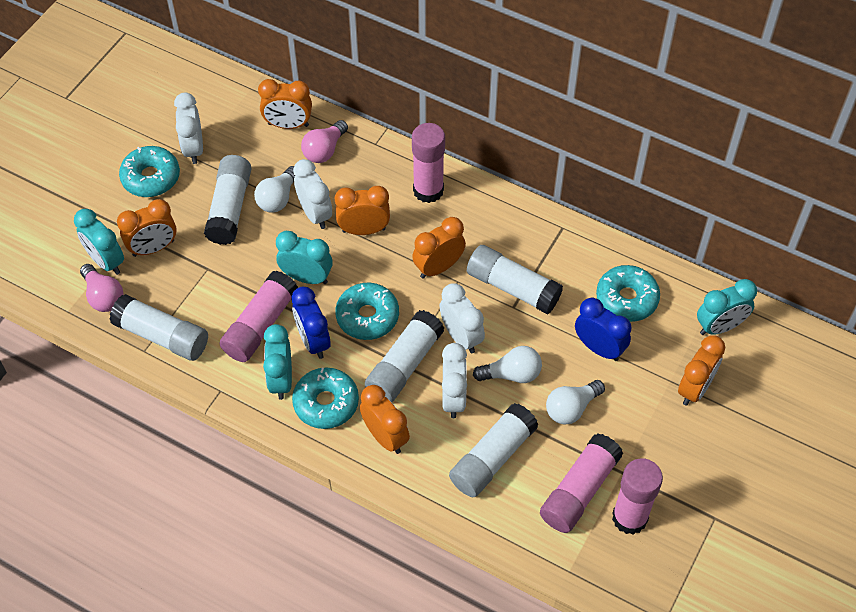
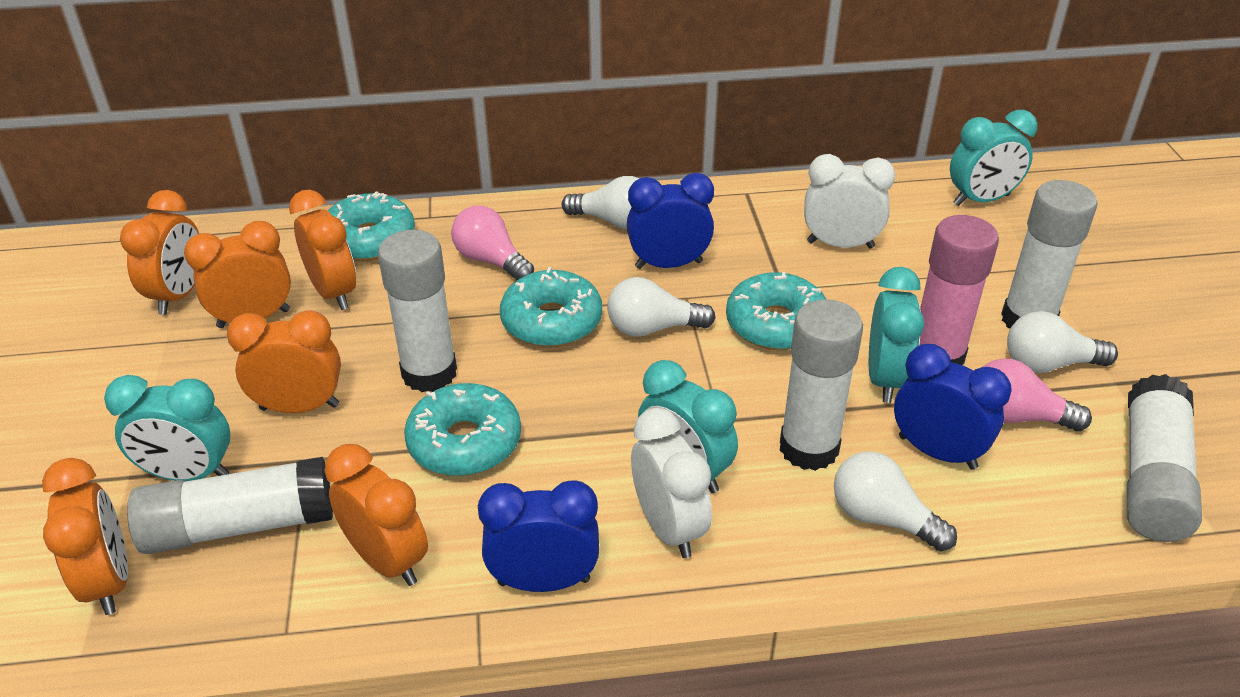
blue clock: [292,287,331,359] [575,298,632,361] = 2 -> [478,480,599,592] [627,173,714,269] [894,344,1012,470] = 3
pink glue stick: [219,270,298,362] [412,123,445,203] [540,433,623,533] [612,458,663,535] = 4 -> [920,215,999,365] = 1
white clock: [174,92,203,164] [293,159,332,229] [440,283,485,353] [442,343,467,418] = 4 -> [631,408,712,558] [804,154,895,249] = 2
white light bulb: [254,166,295,212] [473,346,542,383] [546,380,605,425] = 3 -> [562,176,640,229] [607,277,716,337] [834,452,957,551] [1007,311,1118,373] = 4

